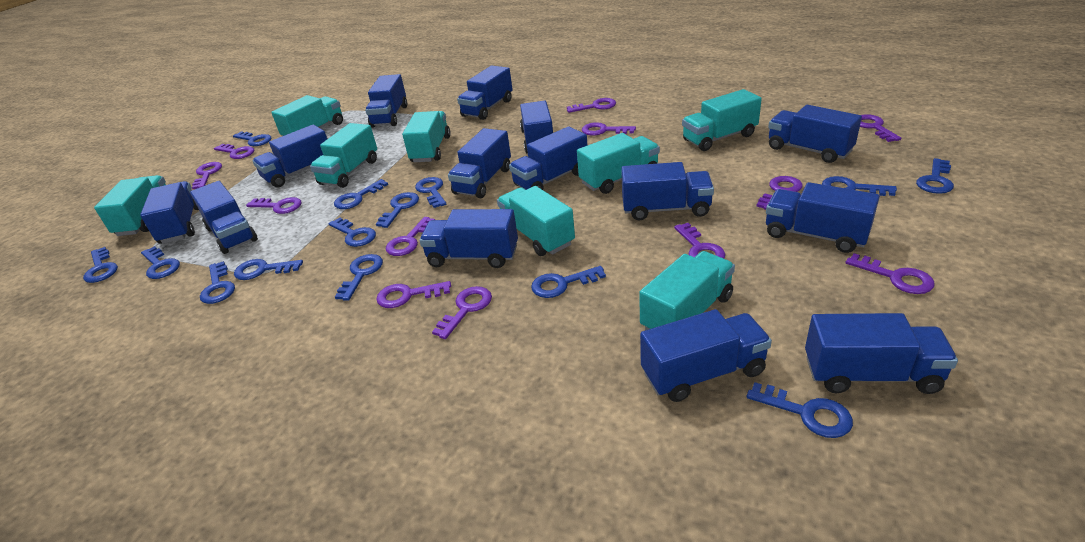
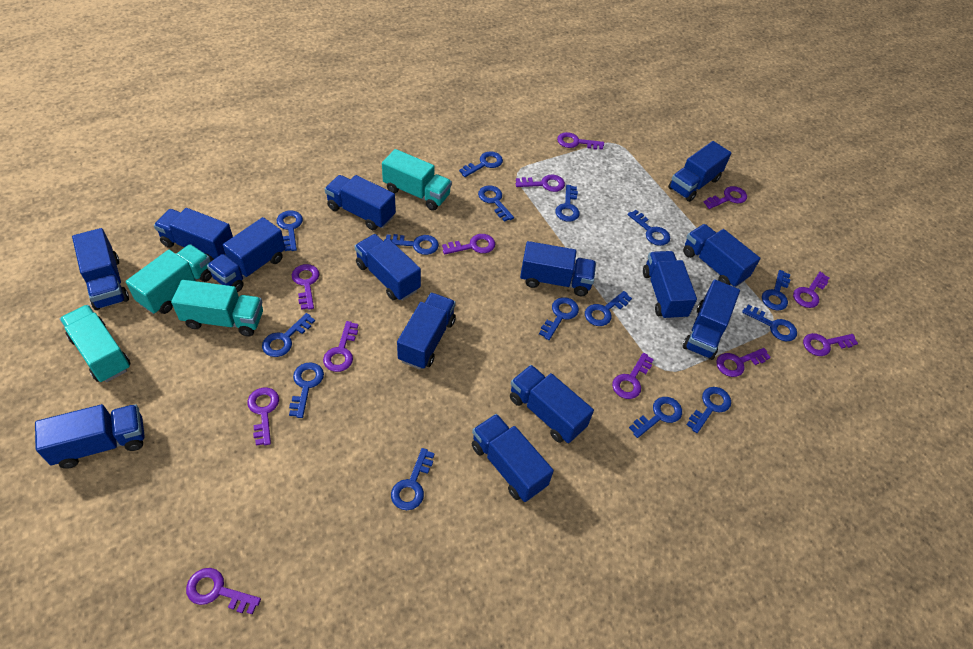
blue key: [83,247,118,283] [141,246,180,279] [200,261,235,304] [233,132,271,146] [234,259,303,280] [328,217,376,247] [334,179,388,209] [335,254,383,301] [376,192,419,228] [415,177,446,208] [531,266,606,298] [747,382,853,438] [822,176,897,196] [916,158,954,194] = 14 -> [262,313,315,357] [277,211,303,251] [289,362,324,418] [384,234,439,255] [391,448,435,510] [459,151,503,177] [478,186,514,222] [539,297,579,340] [555,185,580,222] [585,291,632,326] [627,210,670,246] [629,397,682,438] [687,387,731,433] [742,304,797,341] [762,270,791,310] = 15
turquoise truck: [94,175,166,236] [271,95,343,136] [310,123,377,188] [402,111,451,162] [497,186,575,256] [577,133,660,194] [639,251,735,330] [682,89,762,151] = 8 -> [60,305,130,382] [126,244,212,314] [171,280,263,336] [382,149,452,211] = 4

